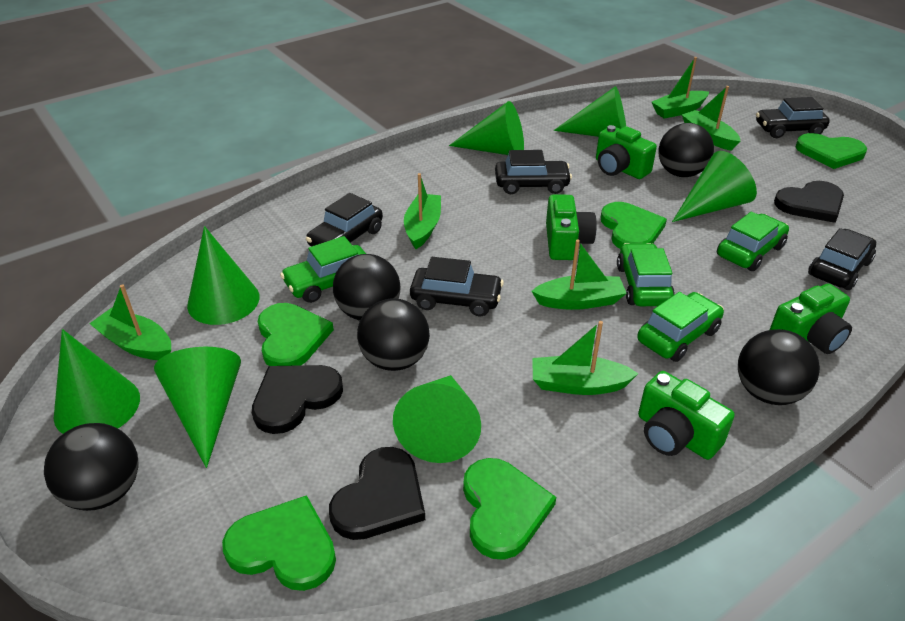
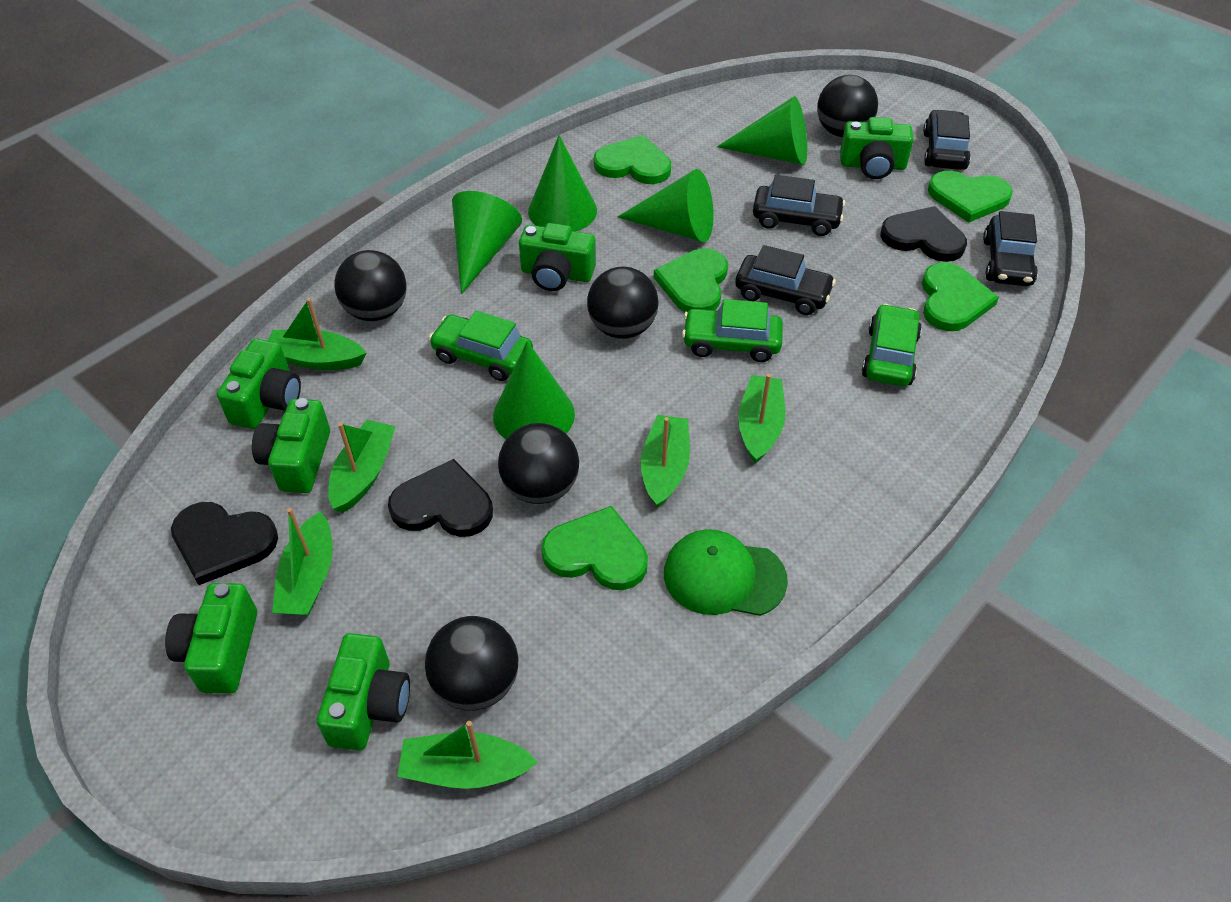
black car: [306,193,383,247] [410,257,504,316] [495,150,572,194] [756,97,830,138] [808,228,876,290] = 5 -> [735,245,836,315] [753,175,845,236] [923,109,971,170] [983,211,1038,286] = 4
green camera: [546,194,597,260] [596,125,657,179] [638,371,735,460] [770,284,852,354] = 4 -> [165,583,257,694] [217,339,301,429] [252,398,330,493] [317,633,410,750] [519,223,596,291] [840,117,914,179] = 6
green cap: none = 0 -> [664,529,788,616] = 1
green car: [280,236,366,303] [617,243,675,306] [637,292,724,362] [717,212,789,271] = 4 -> [429,311,533,381] [682,299,783,362] [862,304,922,386] = 3
green cone: [54,329,140,434] [154,347,241,468] [187,226,260,325] [393,375,481,463] [449,101,524,155] [554,86,626,137] [672,151,757,222] = 7 -> [452,191,522,294] [493,341,575,439] [528,135,597,232] [618,169,713,242] [717,96,807,165] = 5

